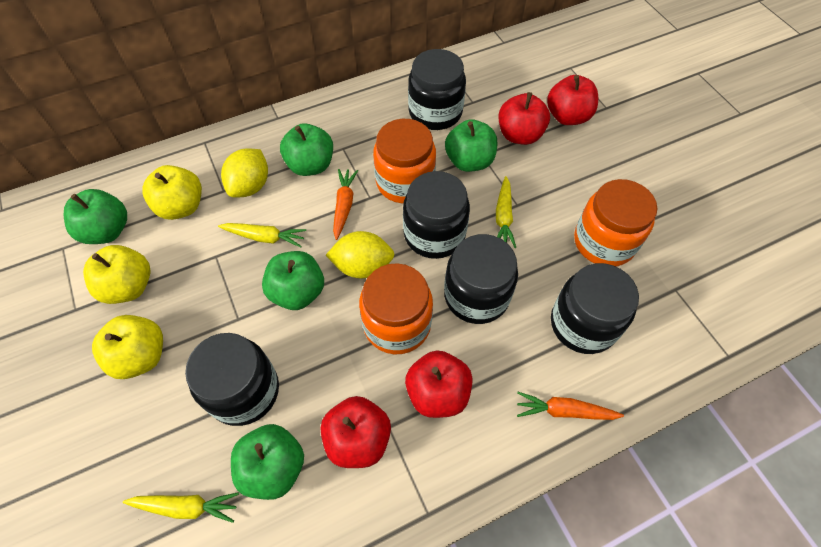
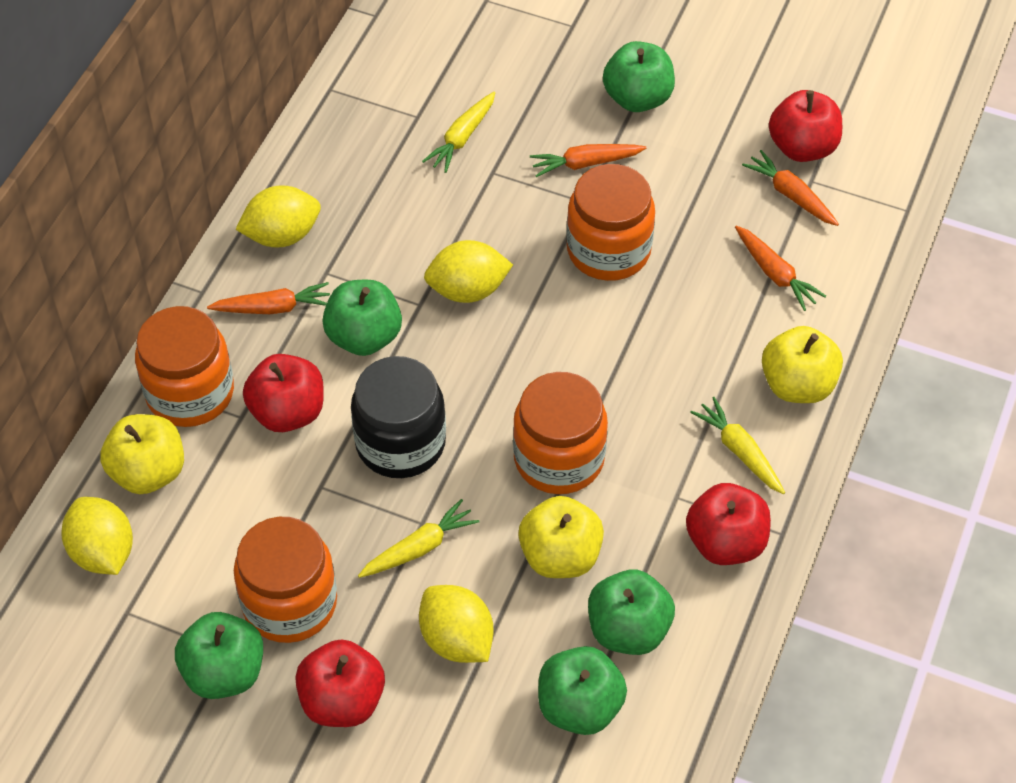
black jar: [185,333,279,426] [403,171,470,259] [408,49,466,130] [444,234,518,324] [551,263,639,354] = 5 -> [351,356,446,478] = 1
orange carrot: [333,169,358,240] [517,392,624,420] = 2 -> [207,282,330,314] [530,144,646,177] [735,226,826,311] [742,150,839,226] = 4
orange jar: [359,263,433,354] [373,119,436,203] [574,179,658,267] = 3 -> [135,306,234,427] [234,517,337,643] [513,372,608,494] [566,164,655,281] = 4
yellow lemon: [221,148,268,197] [326,231,395,279] = 2 -> [61,497,133,575] [235,185,321,248] [419,585,493,663] [424,240,513,303] = 4

